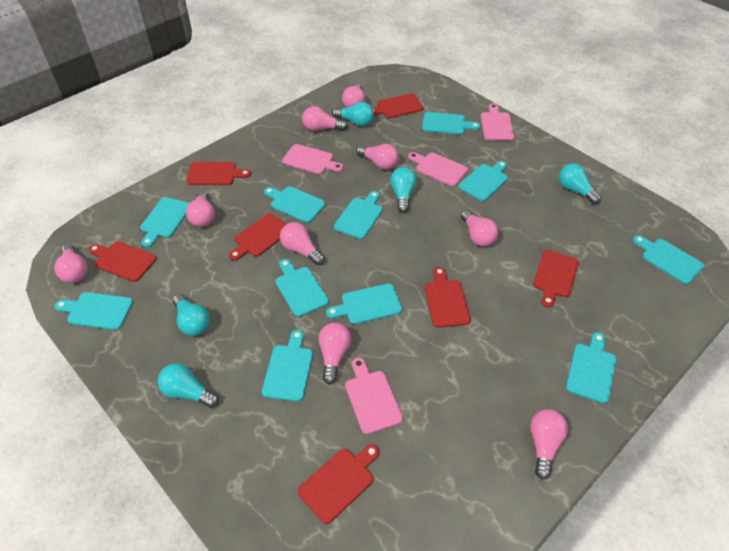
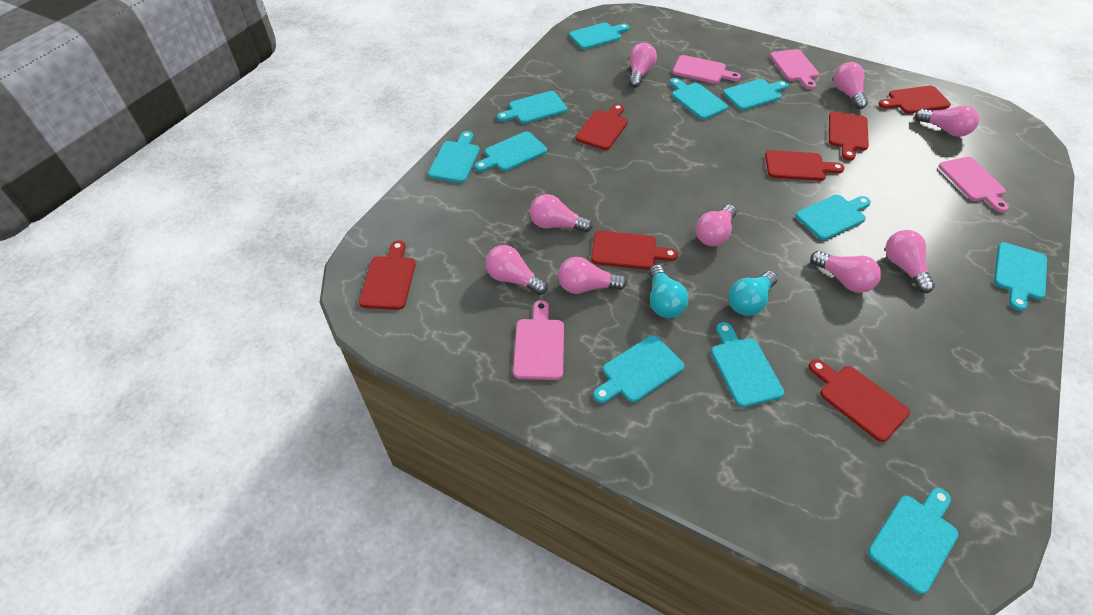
turquoise light bulb: [158,363,219,408] [173,294,210,336] [332,102,374,126] [390,167,417,213] [559,163,601,204] = 5 -> [649,264,688,318] [728,271,778,316] = 2

